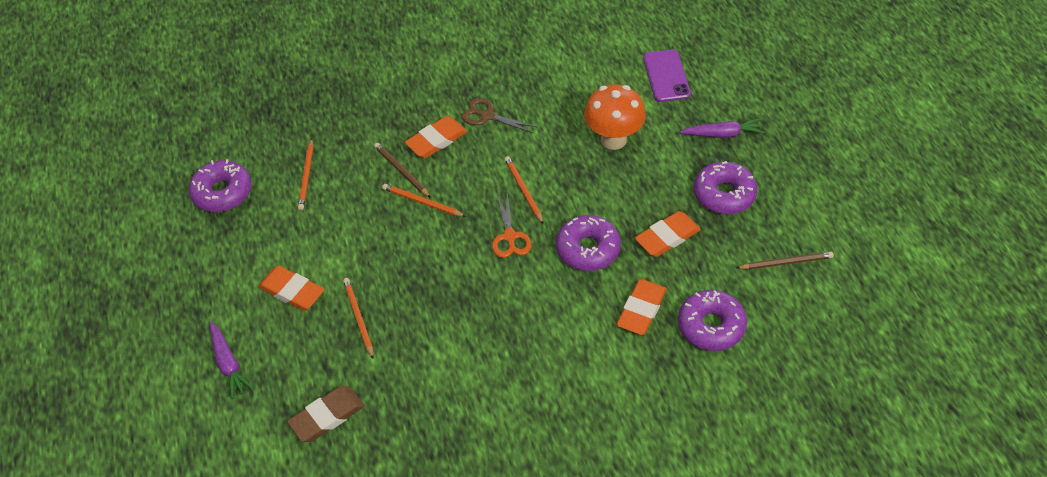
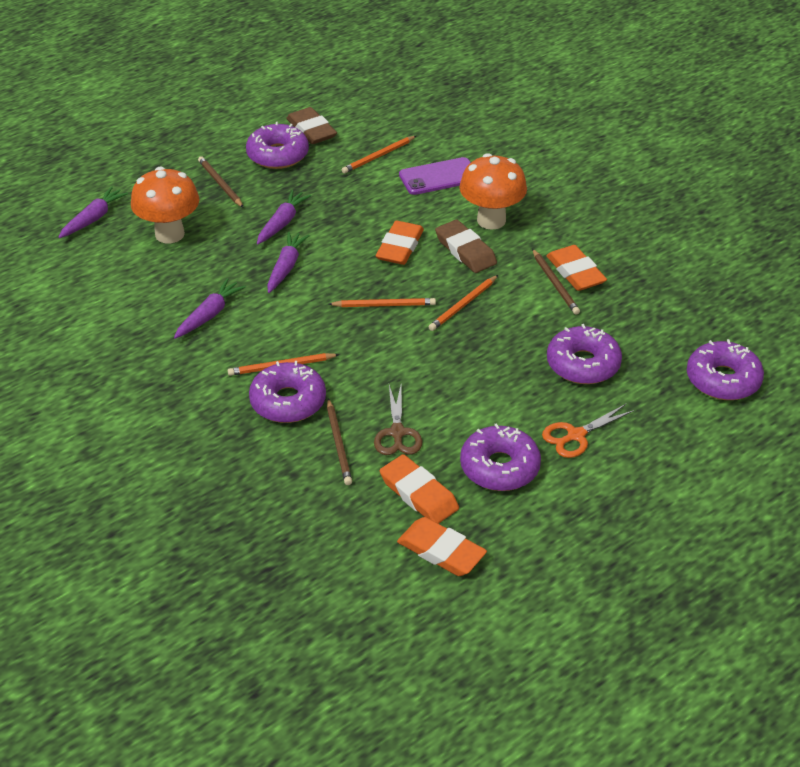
brown eraser: [287,386,365,442] = 1 -> [286,107,337,144] [435,220,497,273] = 2
brown pencil: [374,143,431,198] [736,252,834,270] = 2 -> [198,156,244,208] [327,399,352,485] [532,249,580,315] = 3
orange mushroom: [584,84,646,150] = 1 -> [131,167,199,244] [459,153,527,230] = 2
purple carrot: [209,322,254,399] [680,118,765,138] = 2 -> [59,186,128,238] [174,278,246,339] [257,190,311,245] [267,231,310,293] = 4
purple donut: [189,159,251,212] [556,215,621,271] [678,290,747,351] [694,161,757,214] = 4 -> [246,122,309,169] [249,361,326,423] [460,423,541,491] [547,324,622,384] [687,339,764,400] = 5

